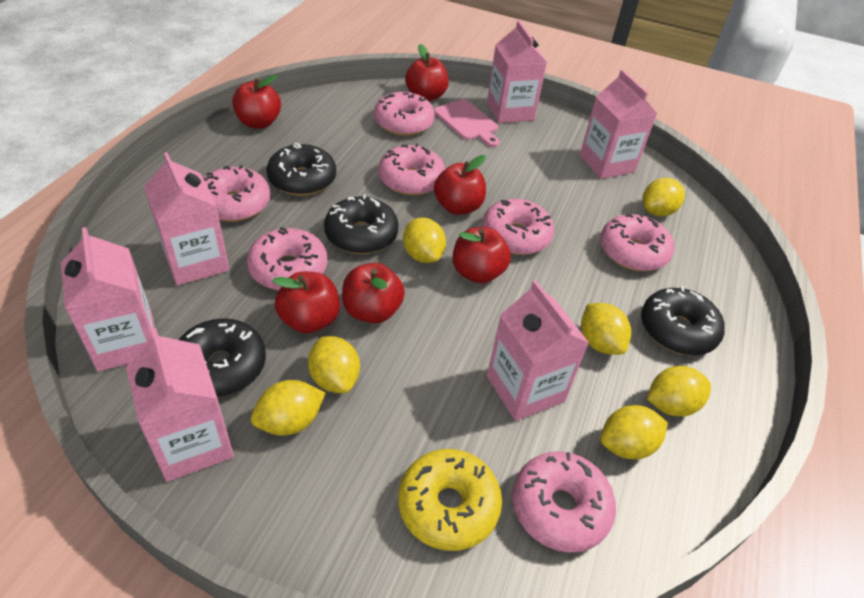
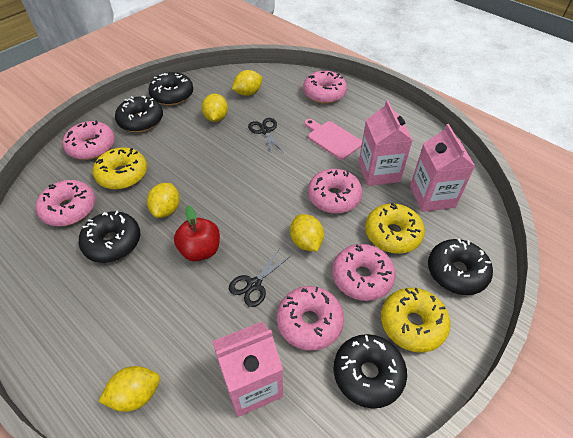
black donut: [179,318,266,397] [267,143,336,196] [324,195,399,254] [641,286,725,356] = 4 -> [79,211,140,263] [115,96,163,132] [148,72,193,105] [334,334,407,409] [428,238,493,295] = 5
black scissors: none = 0 -> [229,249,291,307] [248,118,284,154] = 2
pink carton: [61,227,155,372] [126,328,234,482] [144,152,230,286] [487,21,547,123] [487,280,589,421] [580,70,657,179] = 6 -> [212,321,283,417] [359,100,413,186] [410,124,475,212] = 3
pink donut: [203,165,270,222] [247,227,327,290] [374,92,435,136] [378,143,445,195] [482,199,554,255] [513,451,616,553] [600,213,674,271] = 7 -> [36,180,95,226] [63,120,115,160] [277,286,344,351] [303,71,347,104] [308,169,362,214] [332,244,396,301] = 6
red apple: [232,75,281,129] [272,271,340,333] [342,263,405,323] [405,44,449,101] [434,155,486,215] [453,227,511,284] = 6 -> [174,205,220,261] = 1
yellow donut: [398,449,502,551] = 1 -> [93,147,147,190] [365,203,425,254] [381,288,450,352] = 3
yellow lemon: [251,380,325,436] [308,336,360,393] [403,217,446,263] [581,303,631,355] [600,405,668,459] [642,178,685,216] [647,366,711,416] = 7 -> [99,366,160,412] [147,183,180,218] [202,94,228,122] [232,70,262,96] [290,214,324,251] = 5

